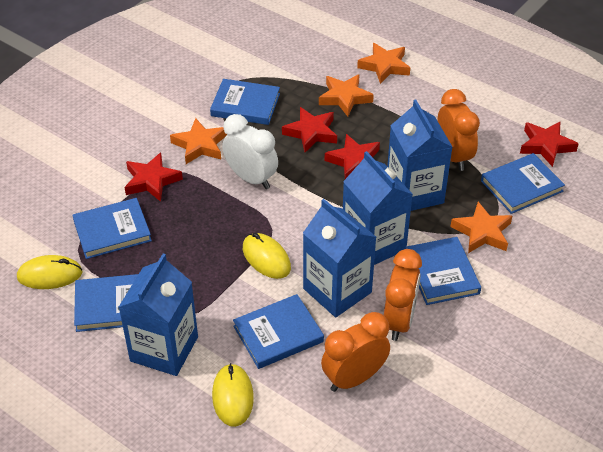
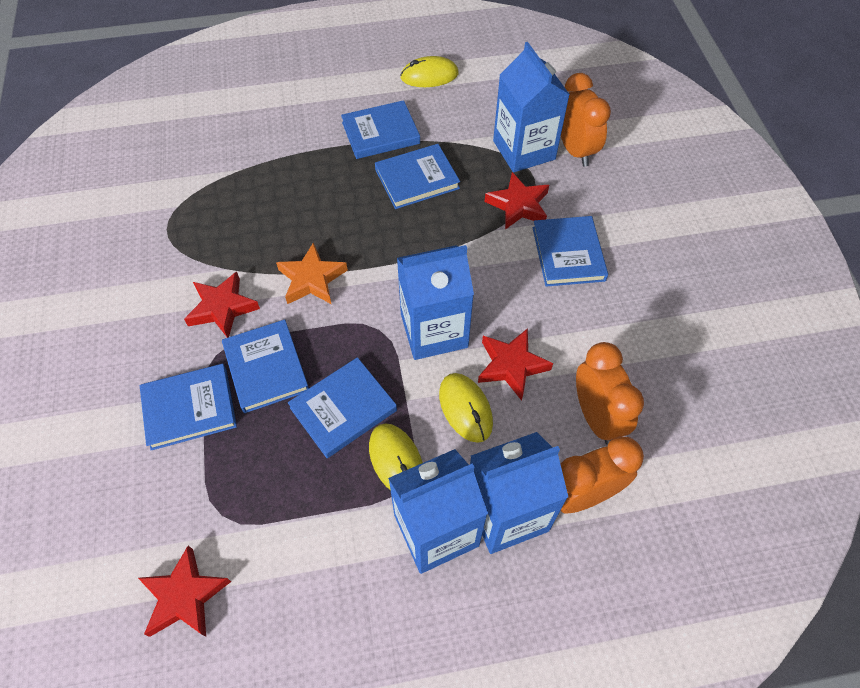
orange star: [170,118,227,164] [319,74,374,117] [357,43,410,84] [450,202,512,253] = 4 -> [276,242,348,304] = 1
white clock: [222,114,278,189] = 1 -> none = 0

